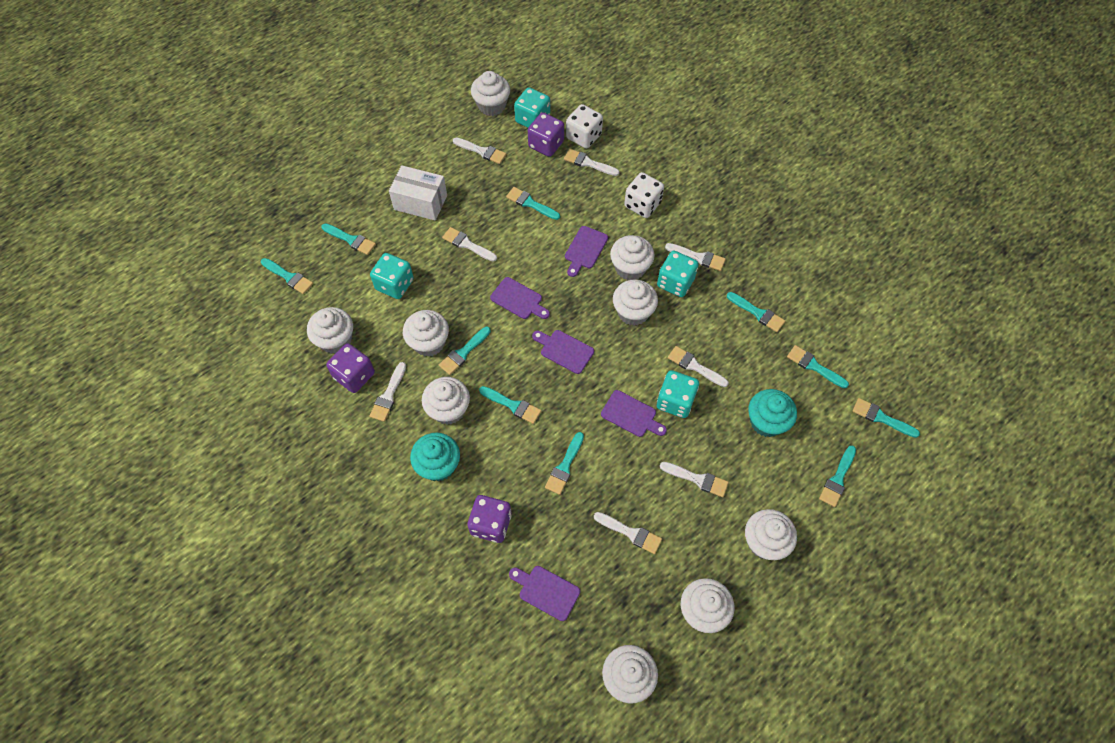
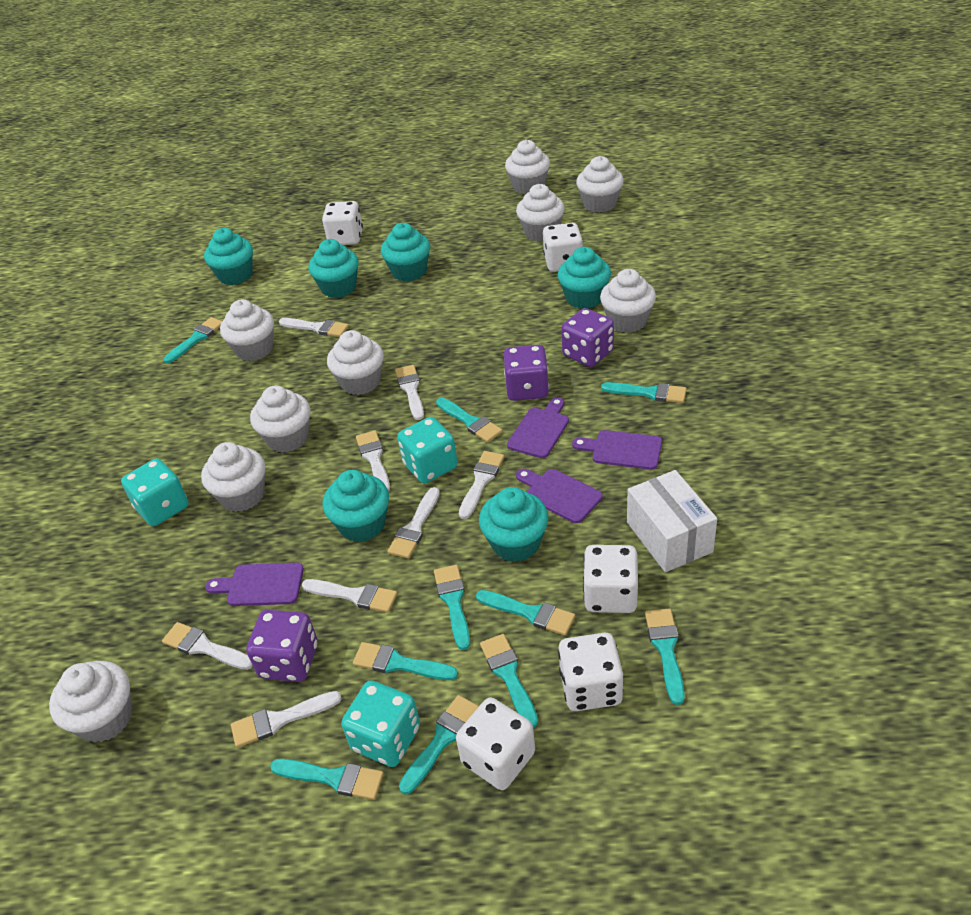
purple cutting board: [490,277,550,319] [509,566,580,621] [532,330,594,374] [565,226,608,277] [601,390,667,437] = 5 -> [206,563,304,606] [507,397,569,458] [516,469,603,523] [572,430,662,470] = 4
turquoise cupcake: [410,433,460,481] [748,389,797,437] = 2 -> [204,228,253,285] [309,239,359,298] [322,470,389,542] [381,223,430,282] [479,487,549,562] [558,247,611,309] = 6
turquoise dice: [370,253,414,299] [514,87,550,128] [657,251,699,297] [657,370,699,418] = 4 -> [121,458,189,526] [341,680,420,767] [397,417,458,483] = 3
white dice: [566,104,603,149] [624,172,664,218] = 2 -> [322,201,363,245] [456,697,535,790] [543,223,583,272] [558,633,623,711] [583,545,638,613] = 5

